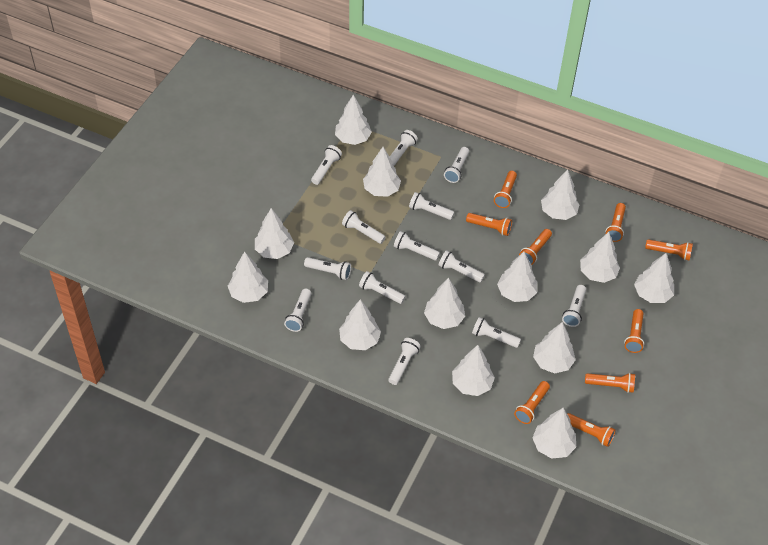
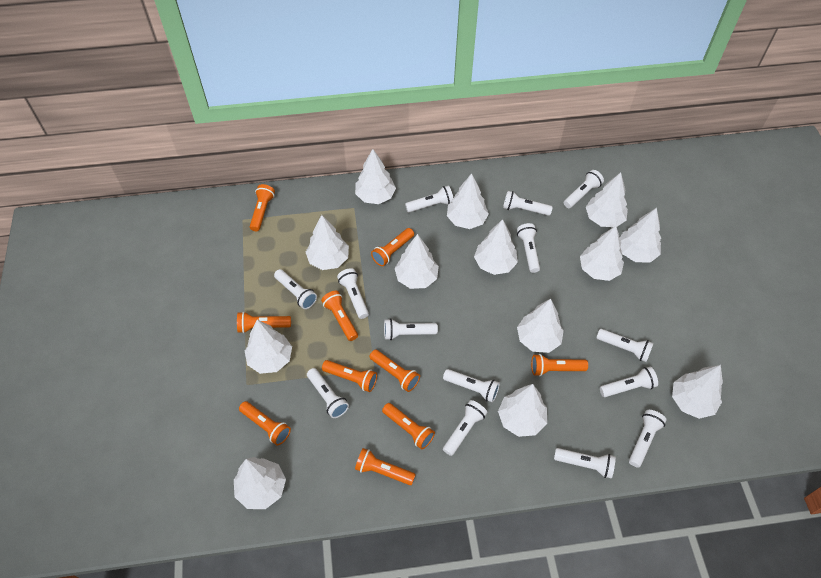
orange flashlight: [466,213,512,236] [494,171,517,208] [514,381,550,424] [519,229,552,265] [567,413,616,447] [585,373,635,393] [605,203,626,242] [624,309,644,353] [645,239,693,261] = 9 -> [237,312,291,333] [239,401,291,445] [250,184,275,231] [321,291,358,341] [322,360,377,392] [355,448,416,485] [369,350,420,392] [371,228,414,266] [382,403,435,449] [531,354,588,376] = 10
white flashlight: [284,289,311,332] [304,257,351,280] [311,145,342,185] [342,210,386,244] [359,271,406,304] [388,338,421,385] [390,130,418,166] [394,231,440,261] [409,192,454,220] [439,250,485,282] [444,147,469,183] [472,317,521,348] [562,285,586,327] = 13 -> [274,269,317,309] [307,368,349,418] [337,268,369,319] [384,318,438,340] [405,186,453,213] [443,369,500,403] [443,400,487,456] [503,191,553,216] [517,223,540,273] [554,448,616,479] [564,170,604,208] [597,329,654,362] [600,367,658,397] [629,410,667,468] = 14

